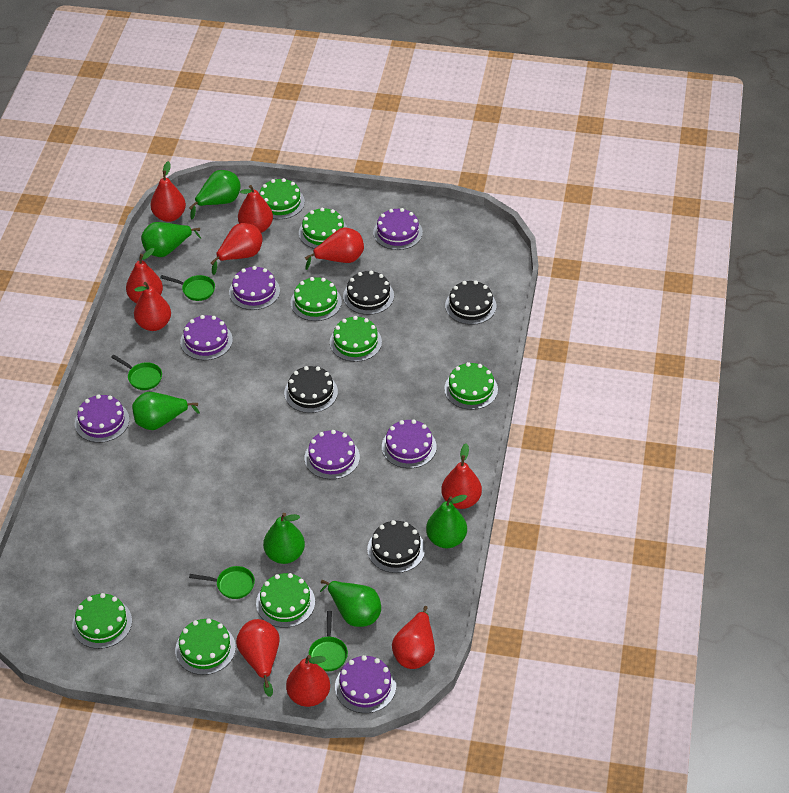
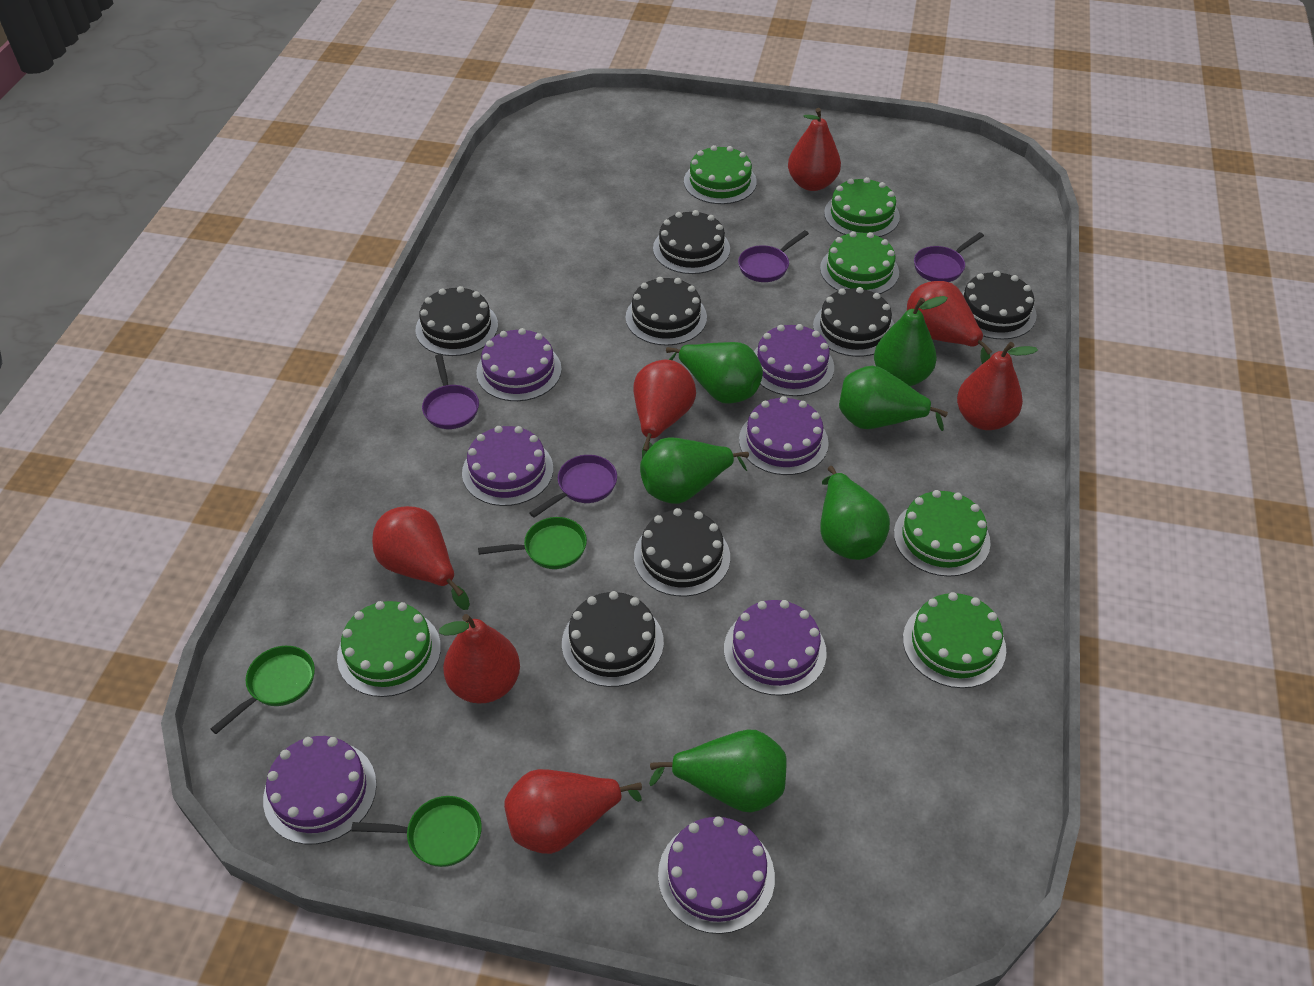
black cake: [284,366,338,413] [343,270,394,315] [367,520,425,573] [445,280,496,325] = 4 -> [416,286,498,356] [562,591,664,687] [626,277,707,346] [634,508,730,596] [653,210,730,274] [813,287,894,357] [961,271,1037,340] = 7
green cake: [72,593,132,649] [175,618,236,675] [256,573,315,628] [259,178,305,219] [291,277,342,321] [299,208,347,249] [330,316,382,362] [444,362,498,410] = 8 -> [337,601,441,697] [684,145,757,204] [820,231,899,294] [824,177,900,237] [894,490,991,577] [903,592,1006,688] = 6
green pan: [111,354,162,390] [160,275,215,301] [189,566,255,599] [309,611,348,671] = 4 -> [211,646,315,734] [351,796,482,867] [478,517,587,569] = 3
purple pan: none = 0 -> [422,354,479,429] [530,455,617,518] [738,230,809,282] [914,232,984,282] = 4
red pear: [126,248,163,303] [134,282,171,331] [150,161,186,222] [211,223,263,275] [236,619,280,697] [238,185,273,233] [286,655,330,707] [305,227,364,270] [392,606,435,669] [441,443,482,509] = 10 -> [372,506,470,610] [439,614,520,704] [504,769,642,854] [633,360,696,458] [788,108,841,191] [907,281,993,364] [957,342,1038,430] = 7

